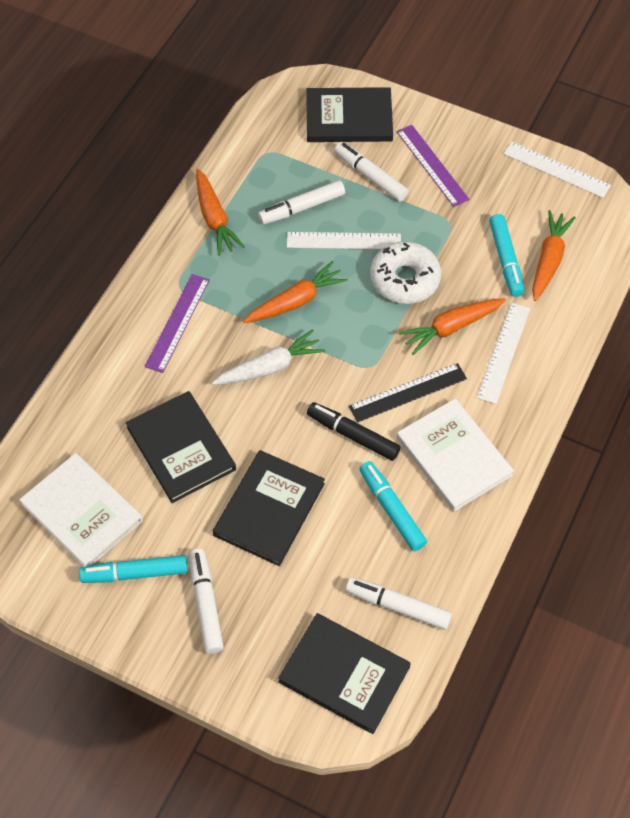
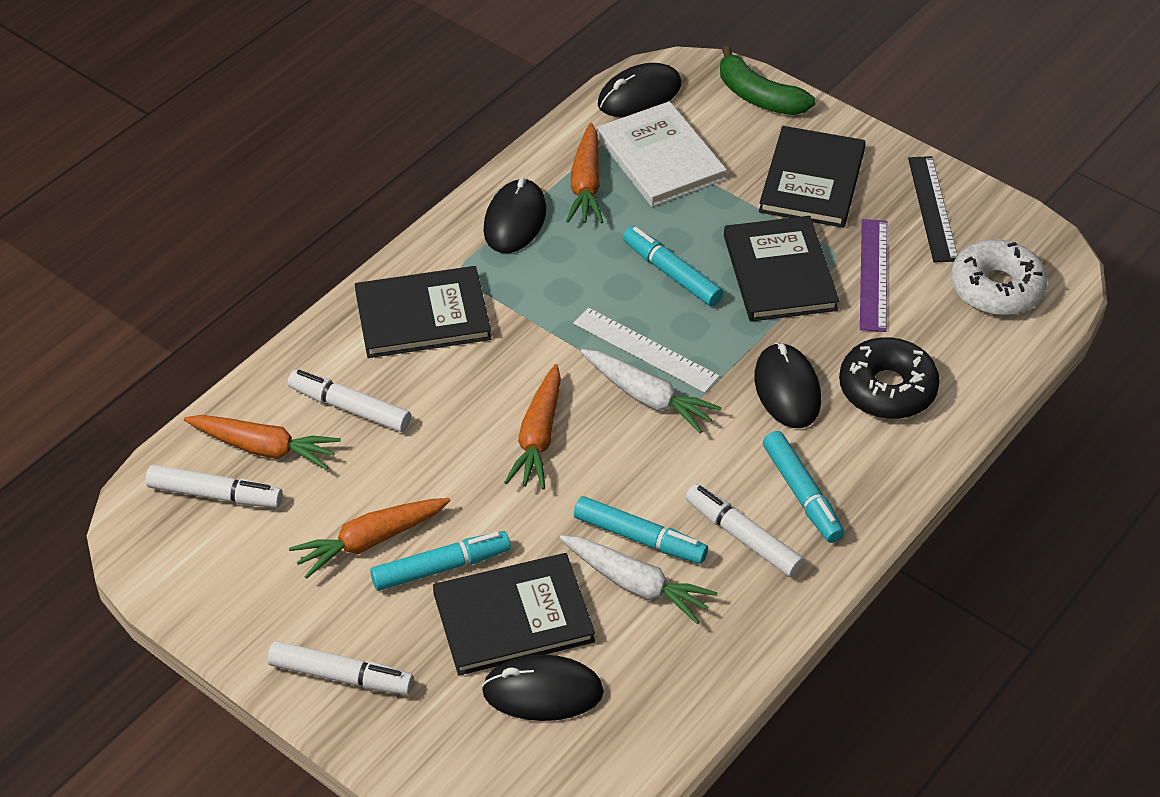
black donut: none = 0 -> [839,337,940,419] = 1
black marker: [307,402,401,461] = 1 -> none = 0
black mouse: none = 0 -> [482,655,604,721] [483,178,546,253] [598,63,681,117] [754,343,821,428] = 4
green banana: none = 0 -> [720,45,815,115] = 1
purple ruler: [145,274,210,373] [397,125,470,207] = 2 -> [860,219,887,332] = 1
turquoise marker: [79,555,188,583] [359,461,427,551] [489,214,524,297] = 3 -> [370,531,511,591] [574,496,708,564] [623,226,723,306] [763,431,844,543] = 4
white book: [19,453,143,567] [397,398,514,511] = 2 -> [597,101,727,207] = 1
white carrot: [212,329,325,385] = 1 -> [560,535,718,624] [581,349,722,433] = 2
white ruler: [287,232,401,249] [477,303,530,404] [504,142,611,198] = 3 -> [573,308,720,393] = 1

